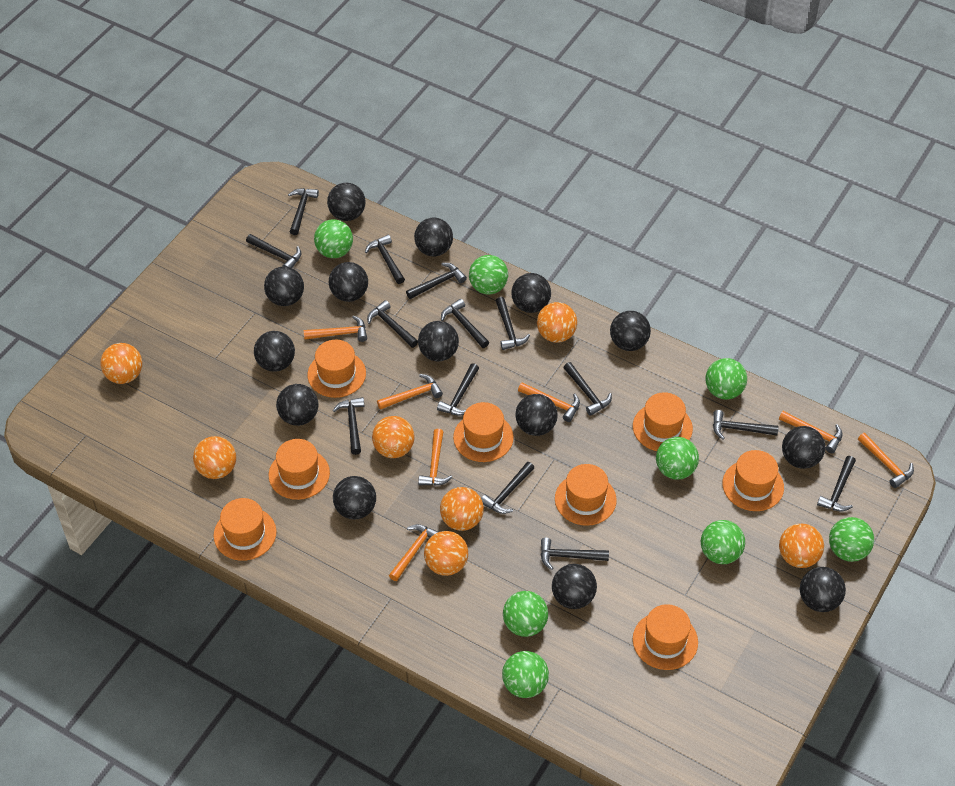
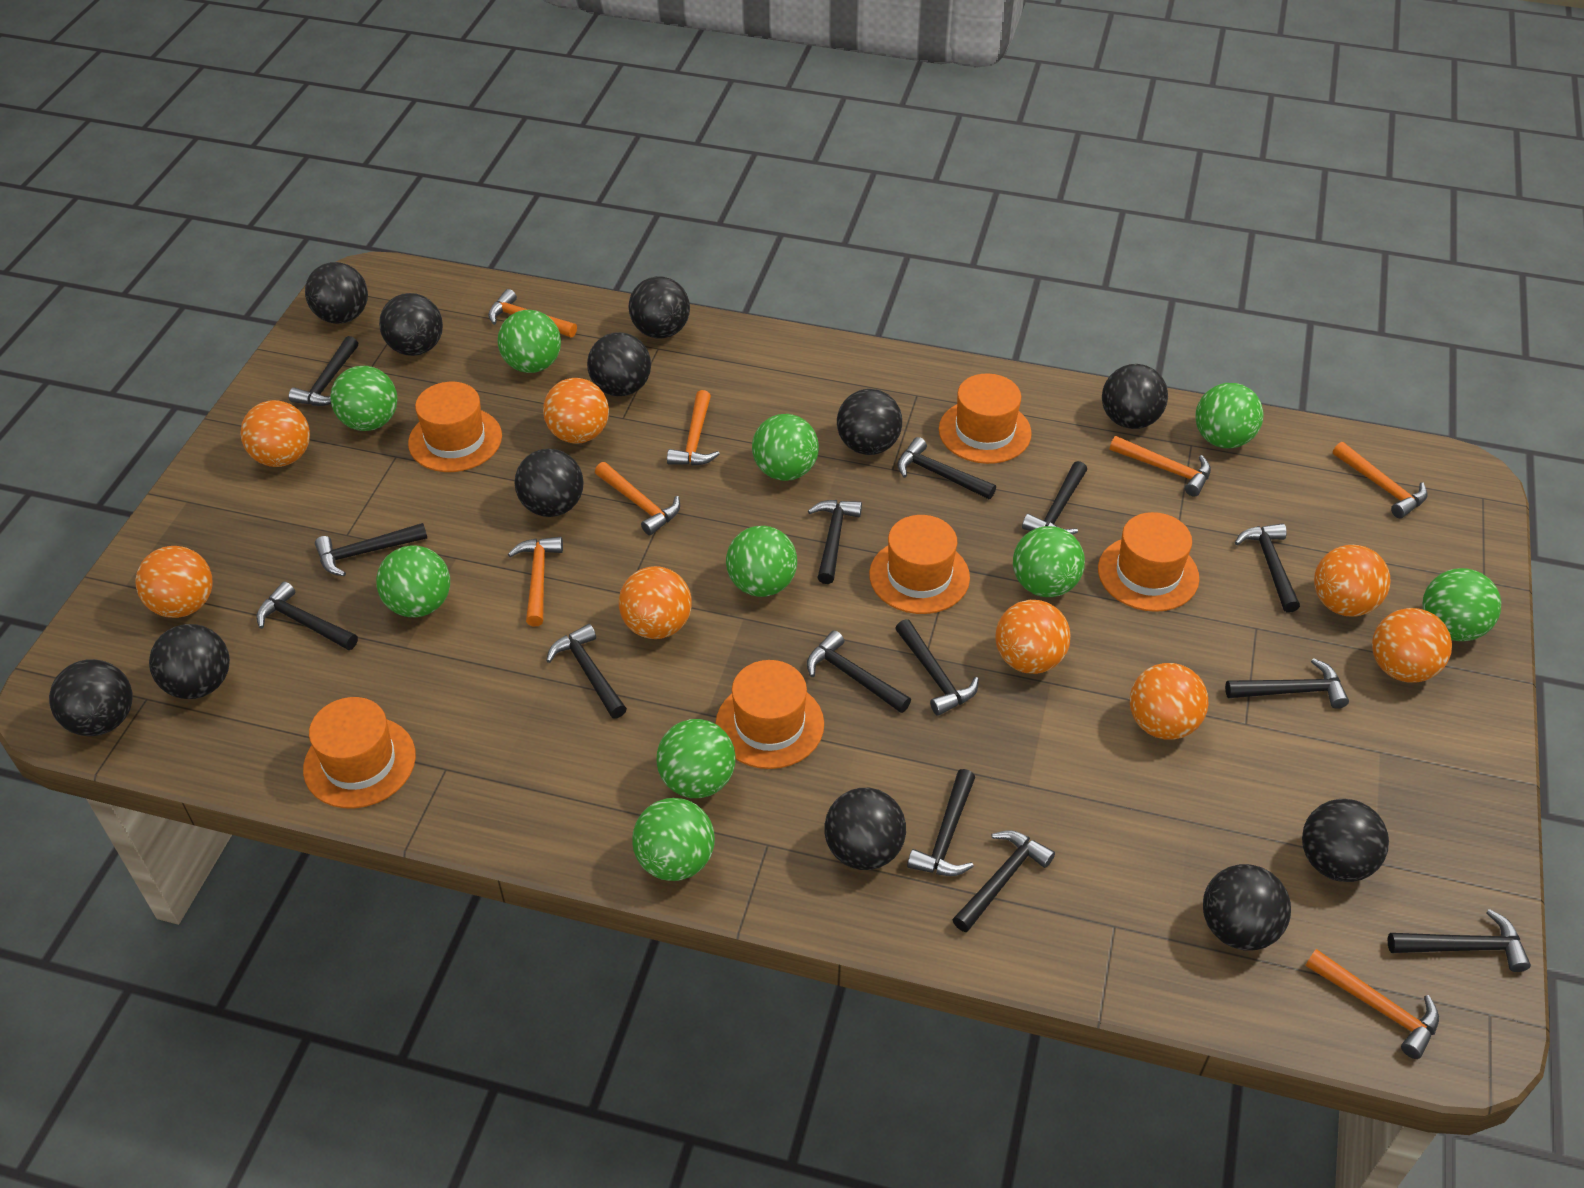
black ball: [254,331,295,372] [264,266,304,306] [276,384,318,426] [327,183,366,221] [329,262,368,302] [333,476,376,520] [414,218,453,256] [418,321,459,362] [511,273,551,313] [515,394,558,436] [552,564,597,609] [610,311,651,351] [782,426,825,469] [800,567,846,612] = 14 -> [49,659,132,736] [149,624,230,699] [305,262,368,324] [379,293,443,356] [515,449,584,517] [587,332,651,396] [629,276,690,338] [824,788,906,870] [837,389,902,455] [1102,364,1168,429] [1203,864,1291,951] [1302,799,1389,882] = 12
green ball: [314,219,353,258] [469,255,508,295] [502,651,549,698] [503,591,548,637] [656,437,699,480] [701,520,745,564] [705,358,747,400] [829,517,874,562] = 8 -> [330,366,397,431] [376,545,450,617] [498,310,561,373] [632,798,715,881] [656,719,736,798] [726,526,797,597] [752,414,819,481] [1013,526,1085,597] [1195,383,1263,448] [1422,568,1501,641] = 10
orange ball: [100,343,142,384] [193,436,236,479] [372,416,415,458] [424,531,468,576] [440,487,484,531] [537,302,577,343] [779,524,824,568] = 7 -> [135,546,213,618] [240,400,310,467] [543,378,609,444] [619,566,692,639] [995,600,1070,674] [1130,663,1208,740] [1314,545,1391,616] [1372,608,1452,683] = 8
orange hat: [213,498,277,561] [268,439,330,500] [308,340,366,398] [453,402,514,462] [555,464,617,526] [633,392,693,451] [633,604,698,670] [722,450,784,511] = 8 -> [303,697,416,808] [408,382,502,472] [715,660,824,769] [869,515,970,614] [939,374,1032,464] [1098,512,1199,612] = 6

